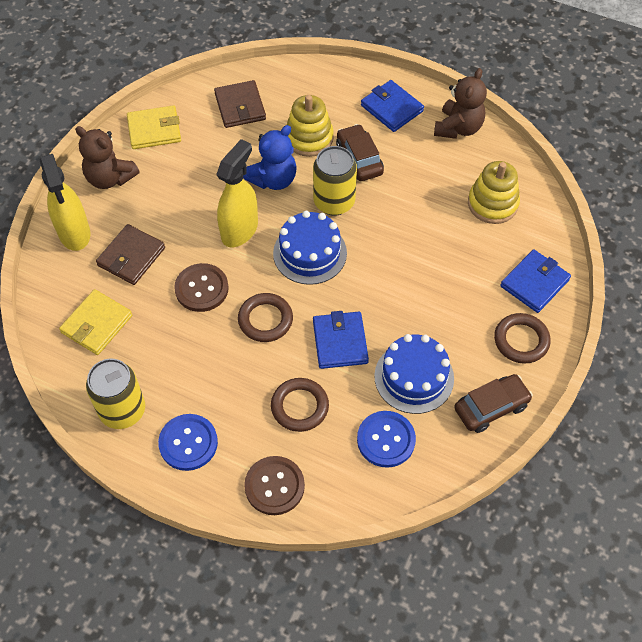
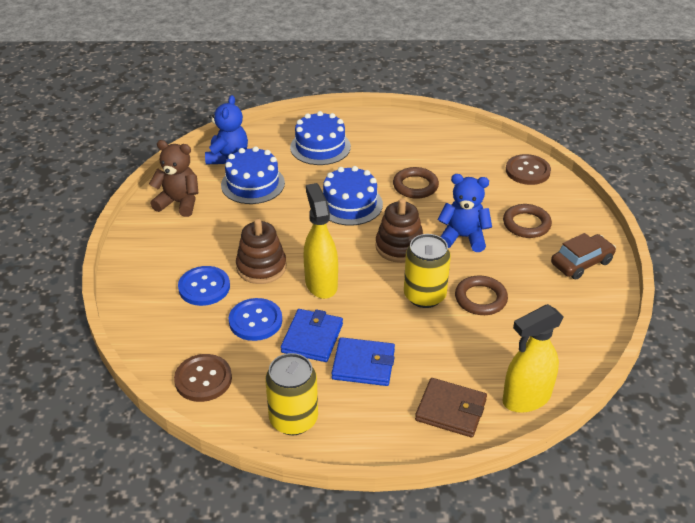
blue cake: [273,211,347,285] [374,334,454,414] = 2 -> [221,146,285,204] [290,111,351,165] [323,166,383,226] = 3
blue teddy bear: [243,125,297,190] = 1 -> [205,95,248,165] [438,174,492,252] = 2
blue wallet: [313,311,369,369] [361,80,424,132] [500,249,571,313] = 3 -> [281,309,343,362] [331,337,395,386] = 2
brown car: [336,124,384,181] [454,374,533,433] = 2 -> [551,233,616,279] = 1
brown stacking toy: none = 0 -> [236,219,286,284] [375,198,423,263] = 2
brown teddy bear: [75,126,140,189] [434,68,487,139] = 2 -> [149,140,198,217] = 1
brown wallet: [96,224,165,285] [214,80,266,128] = 2 -> [415,378,487,438] = 1
yellow stacking toy: [287,95,334,157] [468,161,520,224] = 2 -> none = 0
yellow wallet: [59,289,132,355] [127,105,181,149] = 2 -> none = 0

